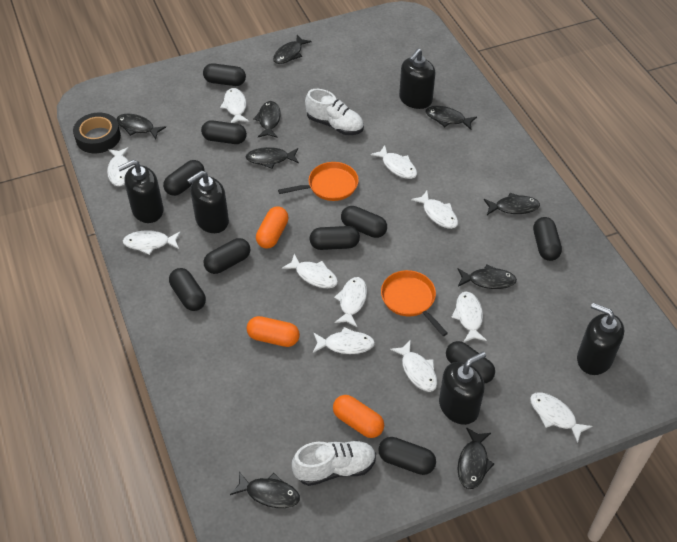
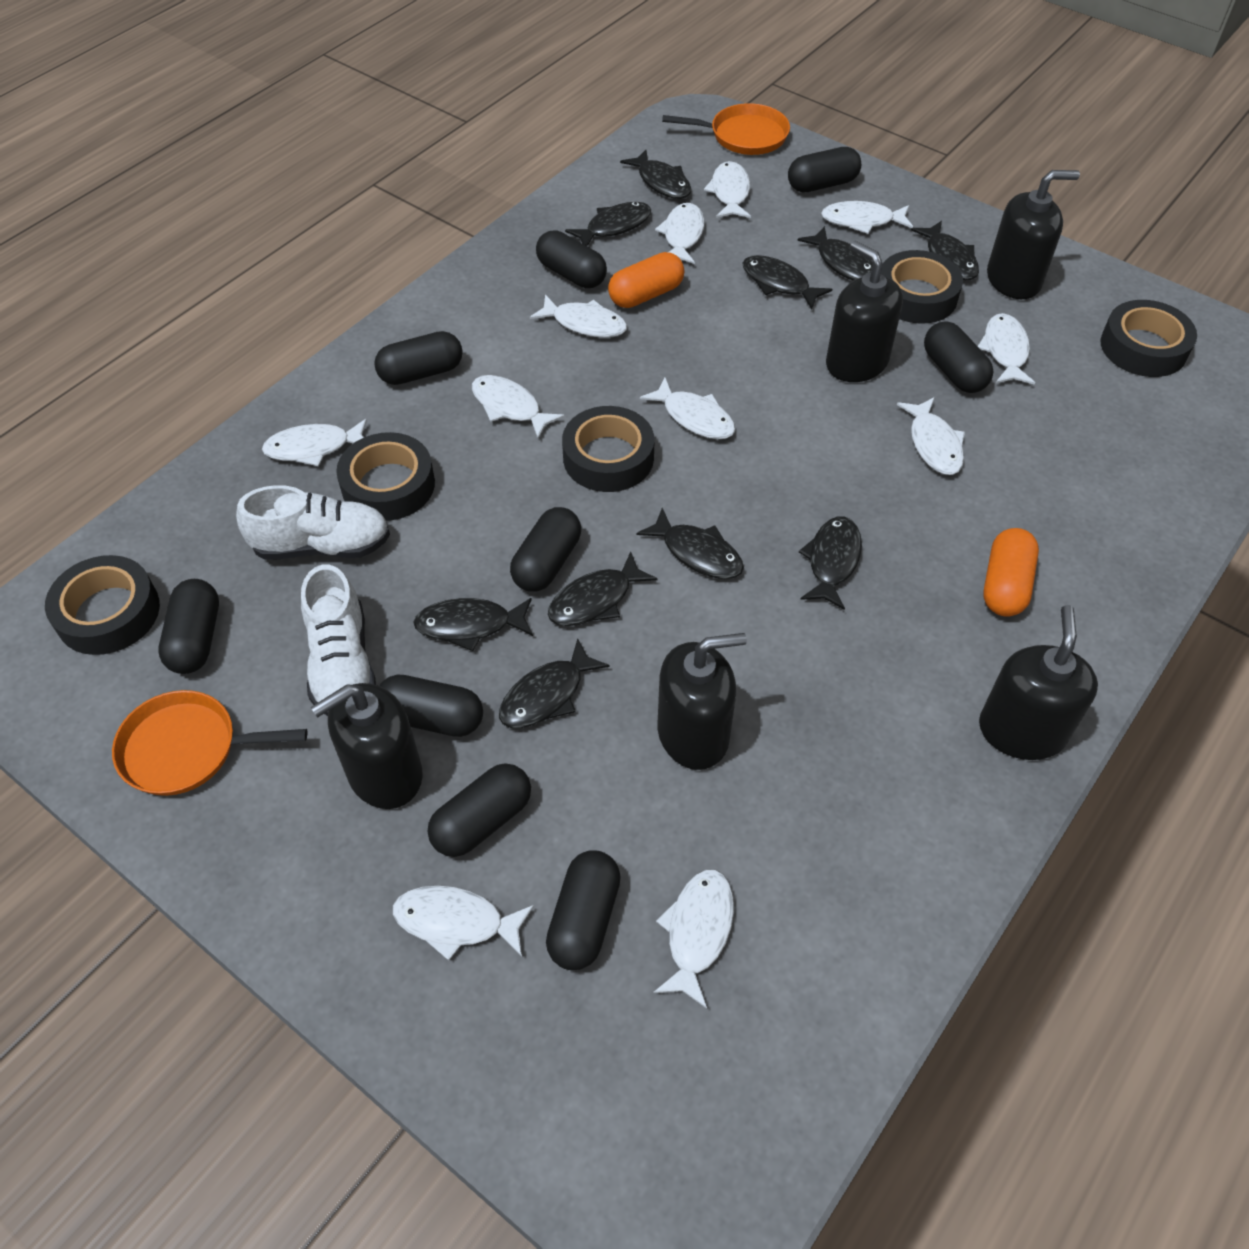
black capsule: [163,160,204,196] [169,268,206,311] [201,120,247,144] [203,63,246,86] [203,238,250,274] [309,226,360,250] [341,206,387,238] [378,437,436,475] [446,341,495,384] [533,217,562,261] = 10 -> [158,579,219,674] [374,331,463,385] [379,675,483,737] [428,763,531,857] [510,507,581,592] [536,230,607,288] [546,850,621,970] [788,147,861,192] [924,321,994,393] = 9
black fish: [116,114,166,140] [230,472,300,508] [246,147,299,169] [253,101,281,138] [273,35,312,64] [425,106,477,130] [458,264,517,289] [458,427,494,489] [484,193,540,215] = 9 -> [413,598,533,651] [499,638,610,728] [548,551,658,626] [565,202,651,246] [620,150,691,199] [636,508,744,579] [742,255,832,309] [798,226,873,281] [799,516,862,610] [911,221,979,280] = 10
black tape: [73,113,121,153] = 1 -> [45,555,160,655] [336,432,435,521] [562,406,655,492] [881,250,963,324] [1101,300,1197,377] = 5
orange capsule: [247,316,300,347] [256,207,289,248] [333,395,384,438] = 3 -> [608,252,684,308] [983,528,1039,617] = 2

